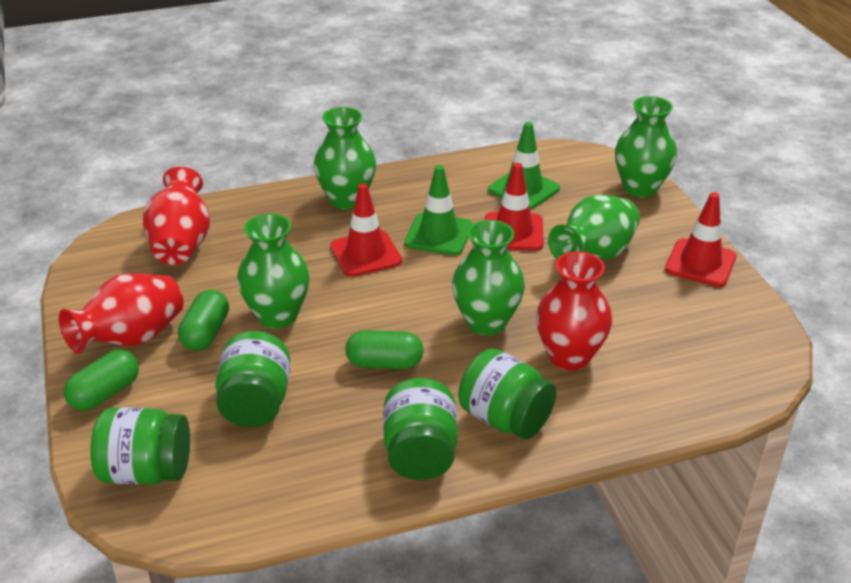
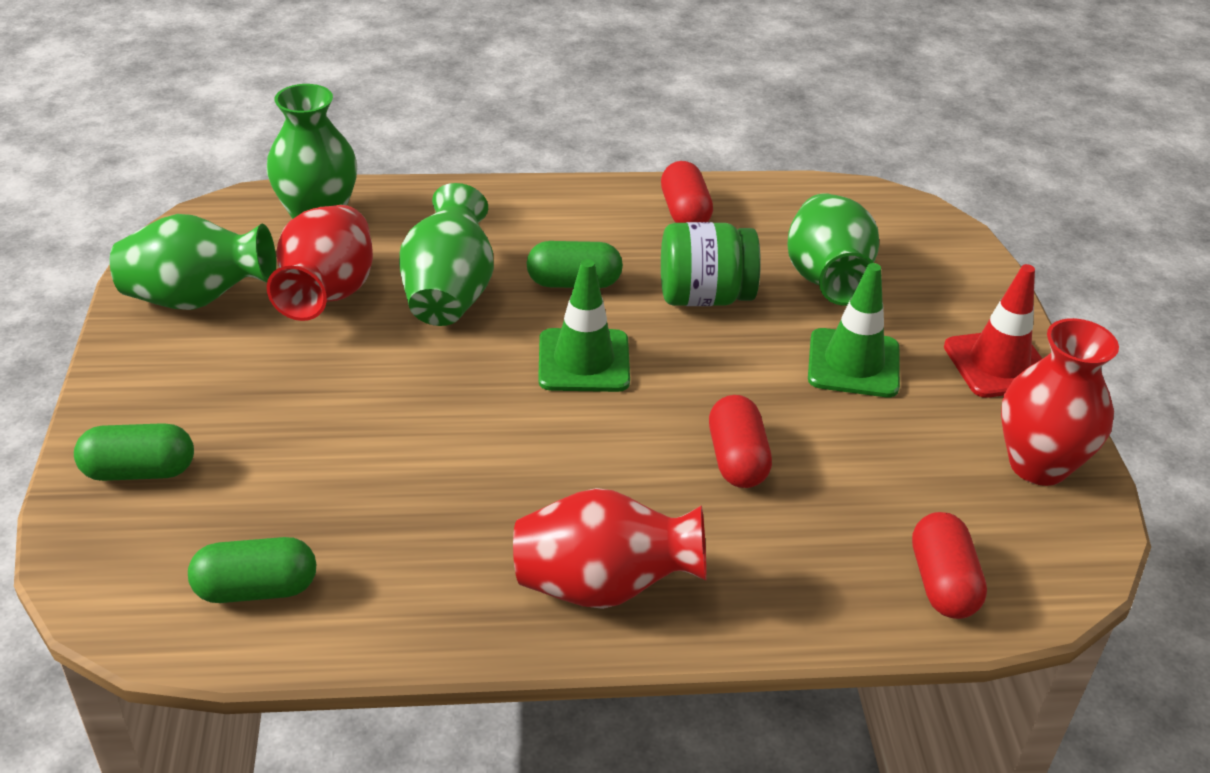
green jar: [90,407,190,485] [215,331,290,427] [383,378,458,480] [458,348,557,439] = 4 -> [661,222,761,306] = 1
green vase: [237,214,310,329] [314,107,376,210] [452,220,525,336] [548,195,640,261] [615,96,677,198] = 5 -> [110,214,276,310] [267,84,357,219] [399,183,494,326] [788,193,879,306] = 4
red capsule: none = 0 -> [661,161,713,223] [709,395,772,488] [912,512,987,619] = 3
red traffic cone: [330,183,402,277] [485,163,543,251] [665,192,736,287] = 3 -> [944,264,1043,398] = 1

